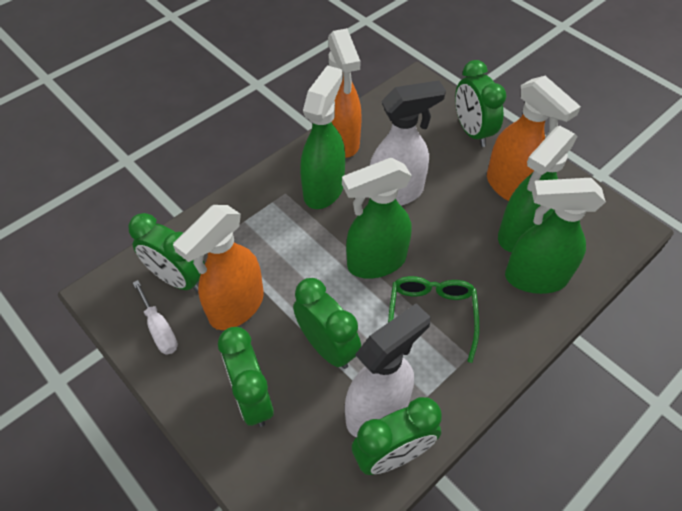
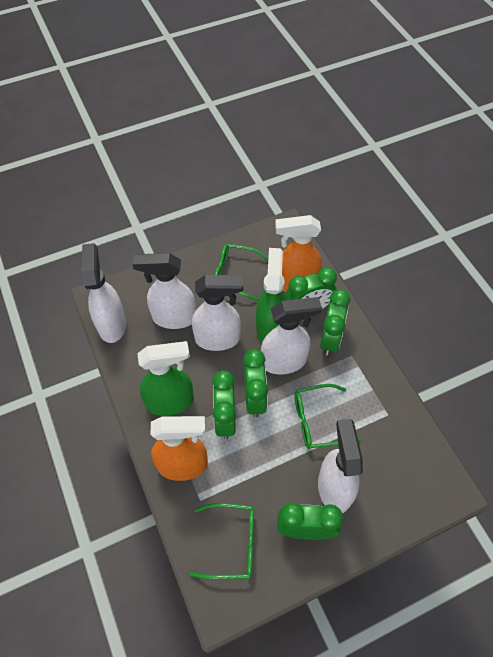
green glasses: [388,276,480,363] = 1 -> [189,503,254,579] [214,244,268,301] [294,384,361,449] = 3
green spray bottle: [300,65,345,209] [342,158,412,279] [498,126,578,252] [505,178,606,294] = 4 -> [137,341,194,416] [256,248,286,343] = 2
orange spray bottle: [173,205,264,330] [328,28,362,158] [487,76,581,201] = 3 -> [151,416,208,481] [275,215,322,292] = 2
white screwdriver: [133,280,178,355] = 1 -> none = 0
white spray bottle: [345,303,431,437] [369,80,446,206] = 2 -> [82,243,126,343] [132,253,196,329] [192,275,243,351] [261,297,322,374] [318,419,363,513] = 5

